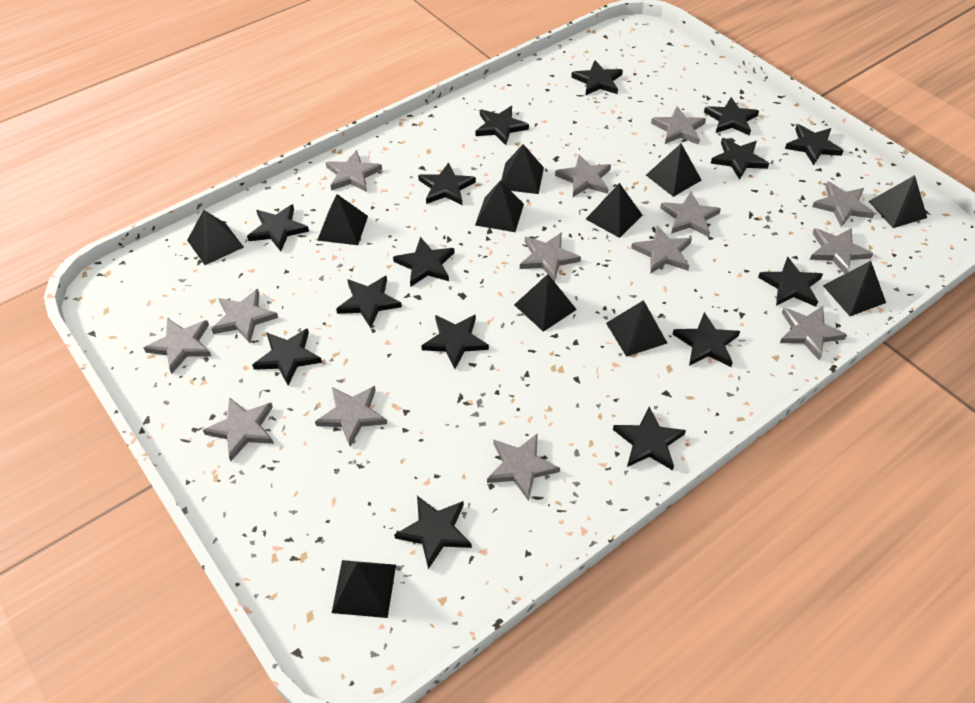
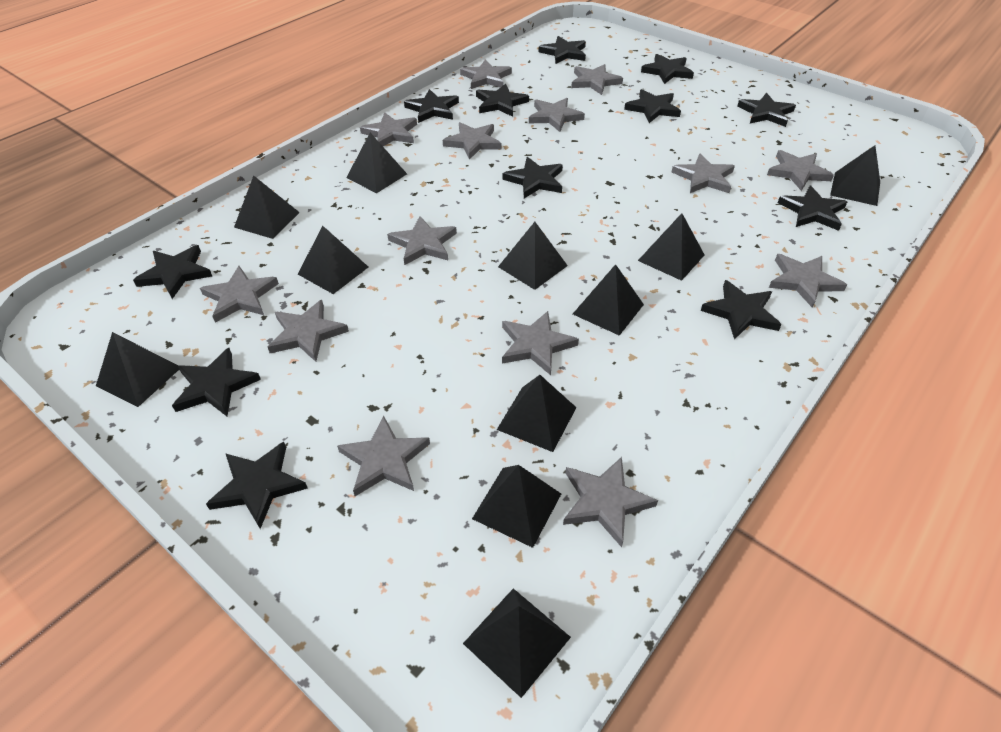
black star: [247,204,309,251] [252,328,322,385] [336,275,402,328] [393,237,455,287] [394,496,472,569] [418,162,476,205] [421,315,489,369] [475,106,529,145] [571,60,623,96] [613,407,686,470] [672,312,740,367] [704,97,759,136] [711,138,769,180] [758,256,823,307] [785,124,844,165] = 15 -> [133,245,212,299] [172,348,261,416] [206,442,308,529] [404,89,459,123] [476,84,529,117] [503,157,563,198] [539,36,586,64] [624,89,681,123] [641,54,694,84] [701,280,782,340] [737,93,796,127] [778,185,847,231] = 12

